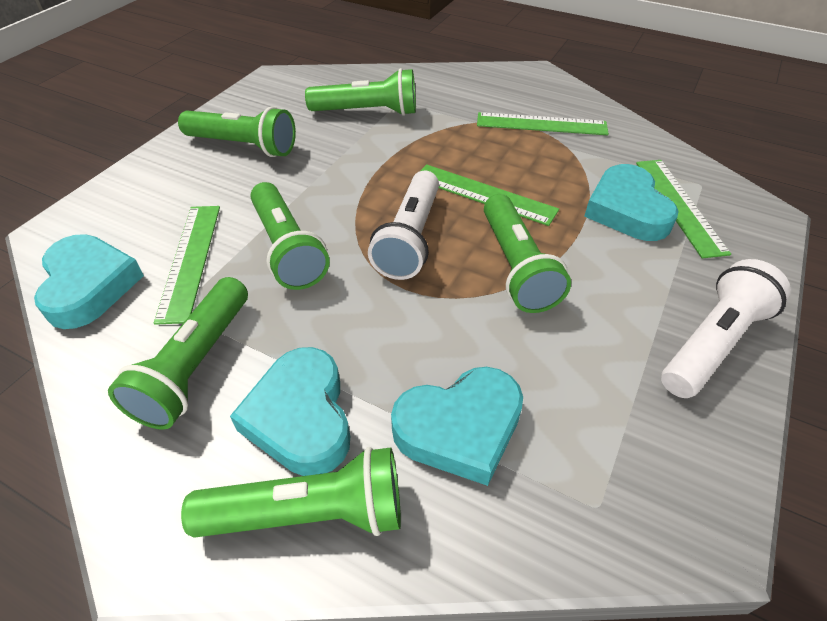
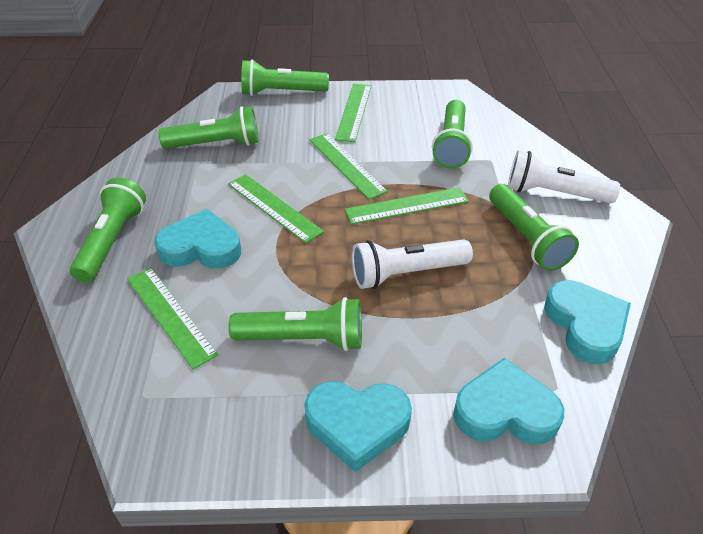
green ruler: [154,206,220,325] [420,164,559,226] [477,112,609,135] [636,160,731,258] = 4 -> [127,267,218,369] [228,174,324,243] [309,133,388,200] [335,84,372,142] [345,187,469,225] = 5

